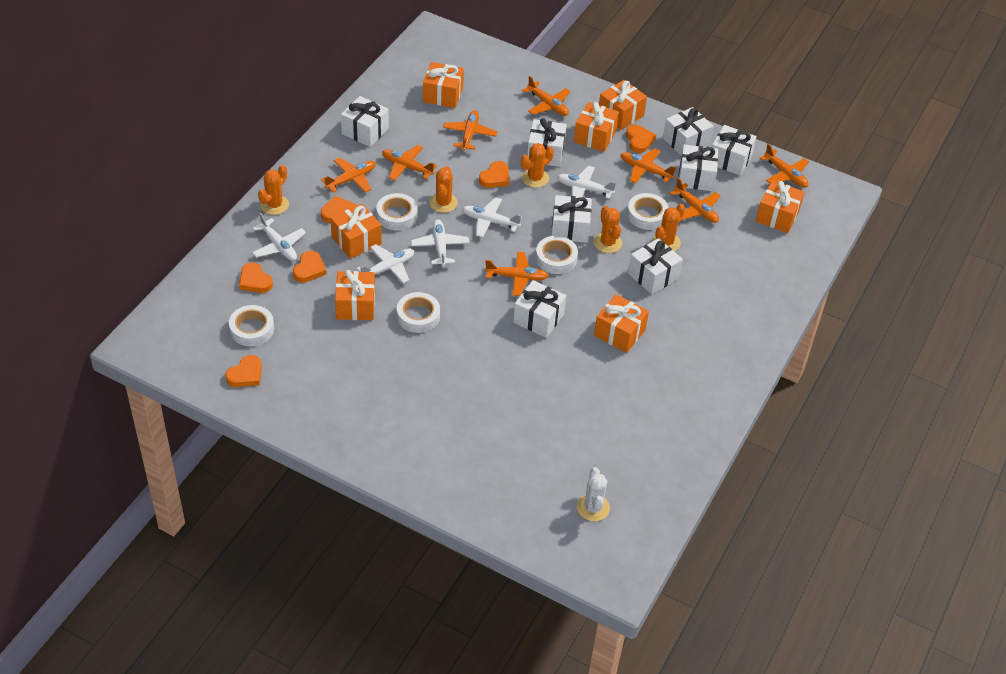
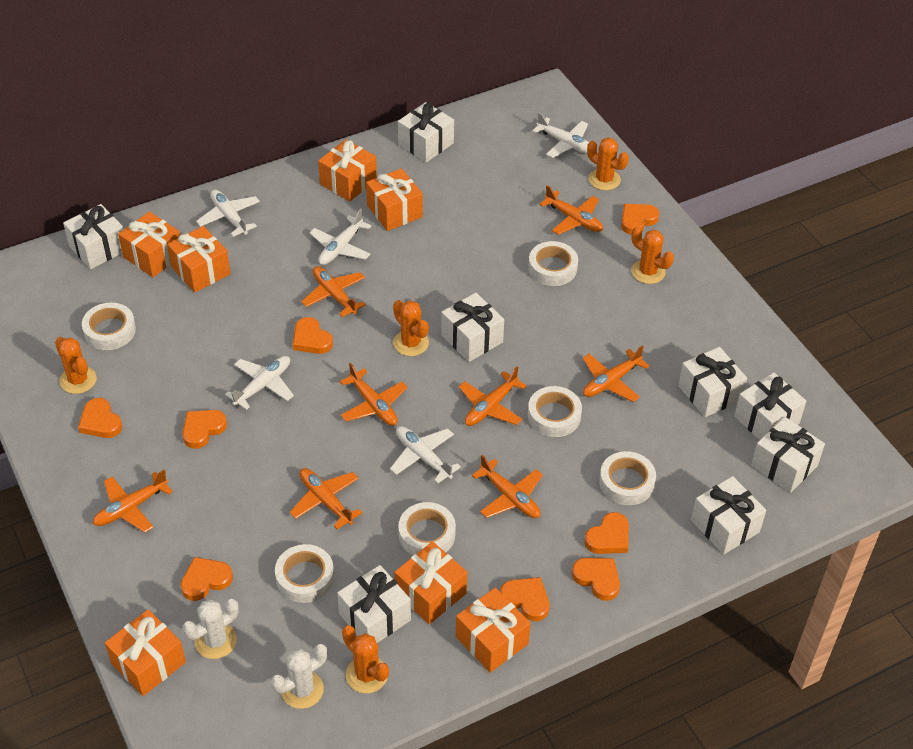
orange heart: [225,355,262,387] [239,262,273,293] [293,251,327,283] [321,196,357,223] [479,161,510,188] [626,125,656,153] = 6 -> [78,398,122,438] [181,557,233,601] [182,410,227,449] [293,317,333,354] [500,577,550,621] [572,558,620,601] [584,512,629,554] [621,204,659,235] = 8
white cactus: [577,467,610,521] = 1 -> [182,599,239,659] [271,644,327,709] = 2
white tape: [229,305,274,346] [377,193,418,230] [397,292,440,333] [536,236,578,274] [627,193,669,230] = 5 -> [82,302,136,350] [275,544,334,603] [398,502,456,555] [528,241,578,286] [528,386,582,437] [599,451,656,505] = 6

